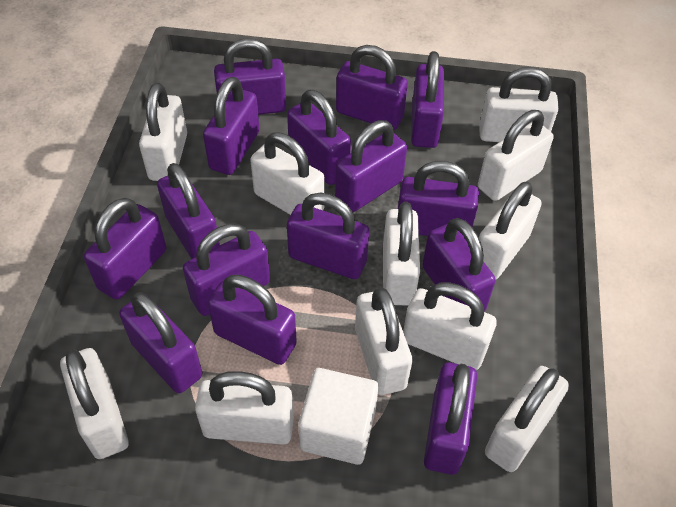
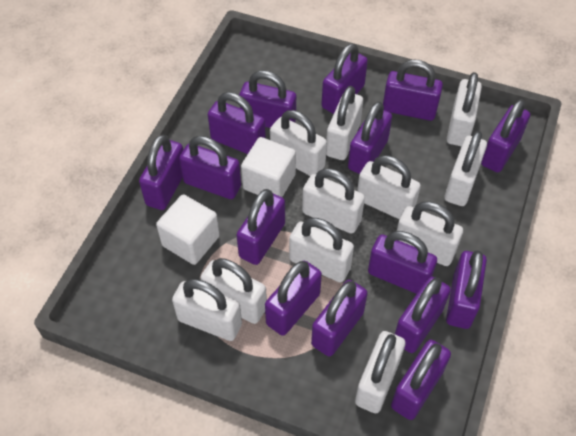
white cube: [298,368,379,465] = 1 -> [156,194,220,265] [241,137,296,197] = 2

